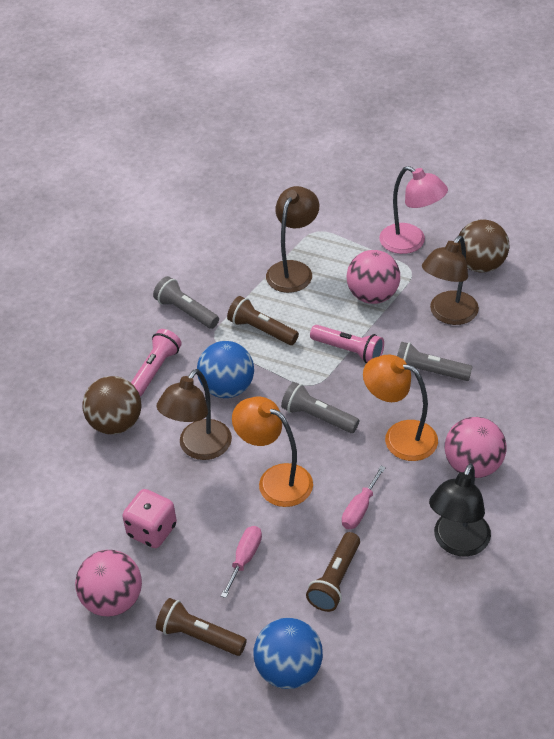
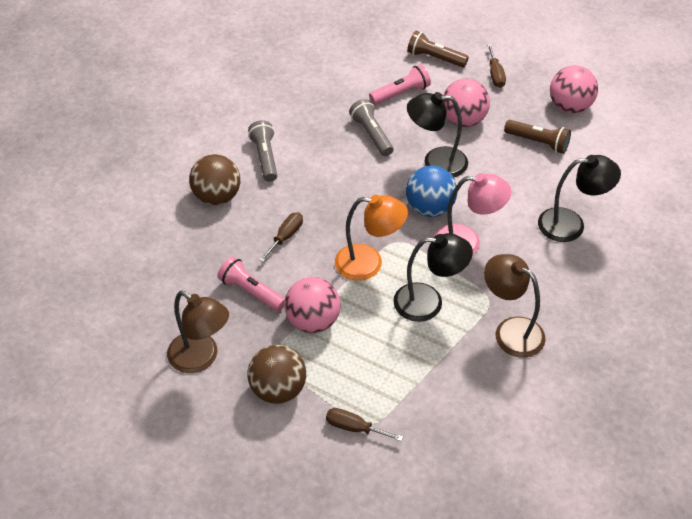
black lamp: [429,463,491,557] = 1 -> [393,233,473,322] [407,92,468,178] [538,155,621,242] = 3
blue ball: [197,341,254,398] [254,618,323,689] = 2 -> [406,166,457,217] = 1
brown flashlight: [156,598,247,656] [227,296,299,345] [306,532,360,612] = 3 -> [407,31,469,67] [504,120,571,154] = 2
brown lamp: [157,369,232,460] [266,186,319,293] [422,236,479,325] = 3 -> [167,291,229,373] [484,254,546,358] = 2
brown screwdriver: none = 0 -> [259,212,303,262] [326,408,403,442] [487,44,506,88] = 3
grey flashlight: [153,276,219,329] [281,382,359,433] [397,342,472,381] = 3 -> [248,120,277,182] [349,99,393,156] = 2
orange lamp: [232,397,313,507] [363,355,438,461] = 2 -> [335,195,408,281] = 1
pink dice: [122,489,177,548] = 1 -> none = 0
pink screwdriver: [221,526,262,598] [342,466,386,529] = 2 -> none = 0

